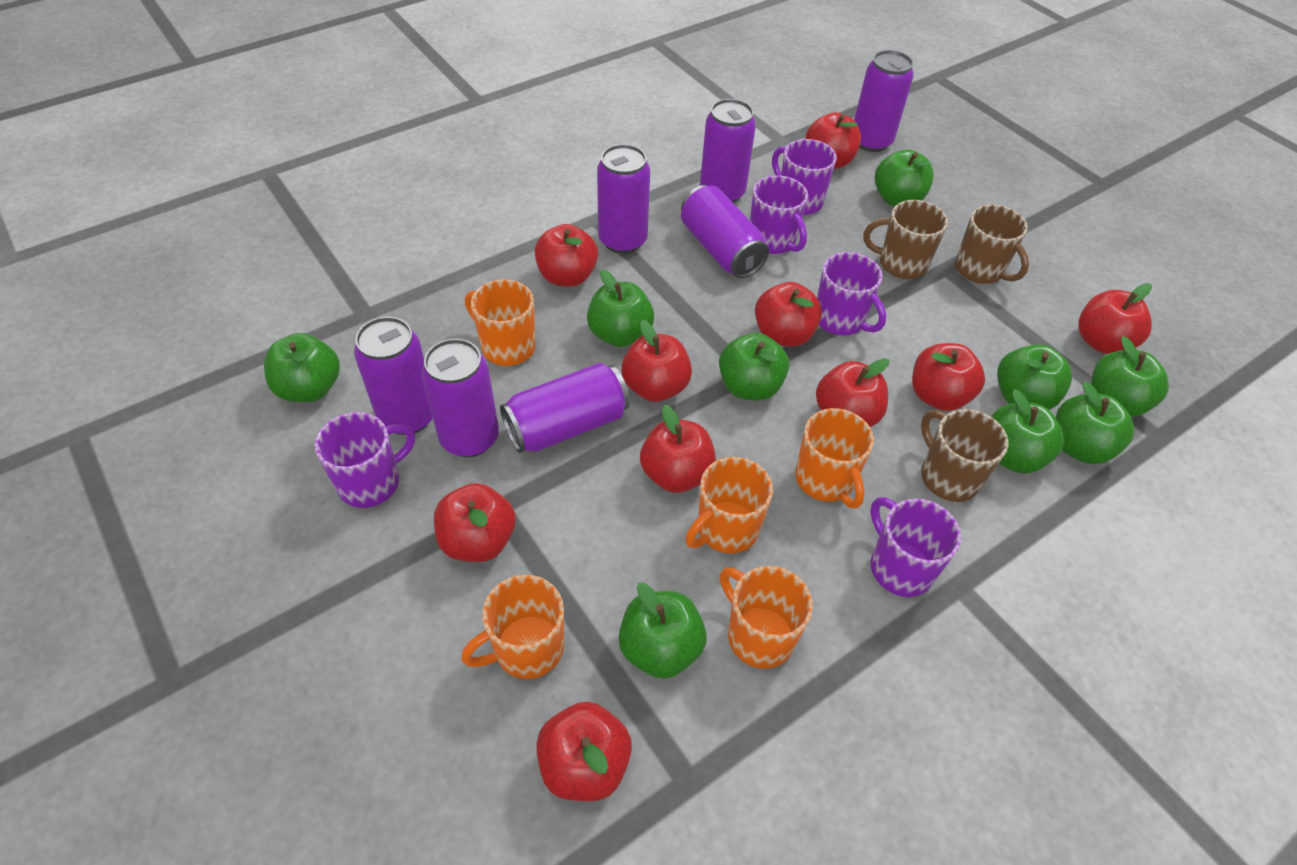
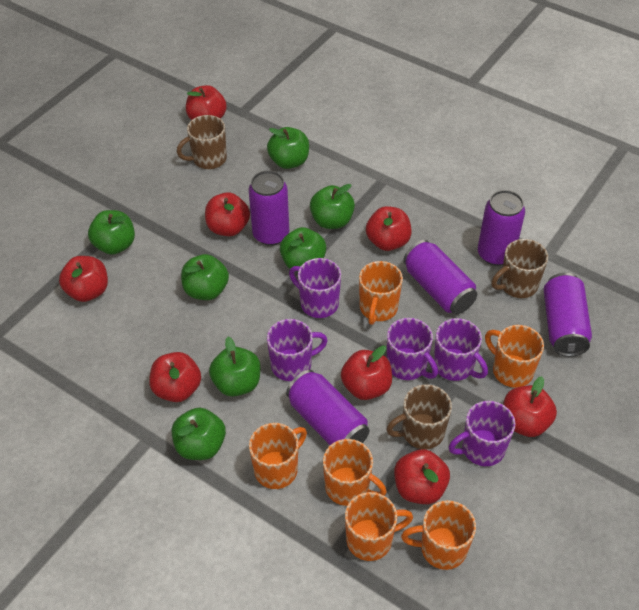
green apple: [264,333,340,402] [587,269,654,347] [619,583,707,679] [719,333,789,400] [875,149,934,207] [991,389,1064,474] [997,344,1072,410] [1056,381,1134,464] [1091,336,1169,417] = 9 -> [88,210,135,255] [172,408,226,460] [181,254,229,300] [209,337,260,397] [267,127,309,169] [280,227,326,272] [310,184,355,229] = 7
orange mug: [461,575,564,679] [465,279,536,366] [685,457,773,553] [720,566,813,669] [795,408,874,508] = 5 -> [249,423,307,489] [323,439,387,506] [345,492,413,561] [359,261,403,325] [401,500,476,570] [485,325,544,388] = 6
purple can: [354,317,433,435] [421,339,499,457] [500,363,630,453] [597,144,650,254] [681,185,769,278] [700,99,756,203] [854,50,914,152] = 7 -> [248,171,289,246] [286,370,369,445] [403,240,477,314] [478,190,525,266] [544,273,592,357] = 5
red apple: [434,483,516,562] [535,224,598,287] [536,702,632,801] [621,320,692,402] [640,405,716,493] [755,282,822,347] [805,112,861,169] [816,358,889,427] [912,343,985,411] [1078,283,1152,354] = 10 -> [59,256,108,302] [149,352,201,402] [186,85,227,120] [205,192,250,236] [341,345,392,400] [366,206,412,251] [394,449,450,504] [503,376,557,437] = 8

